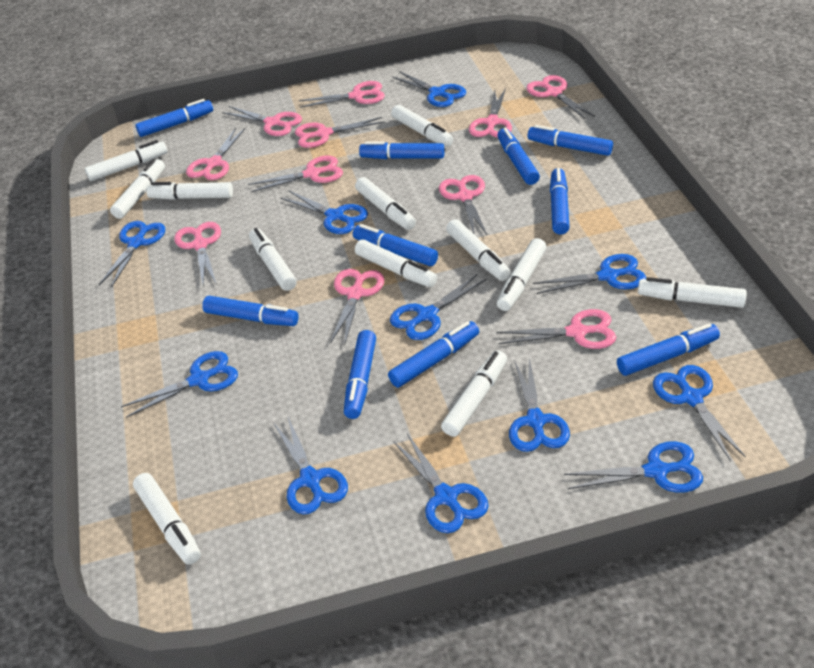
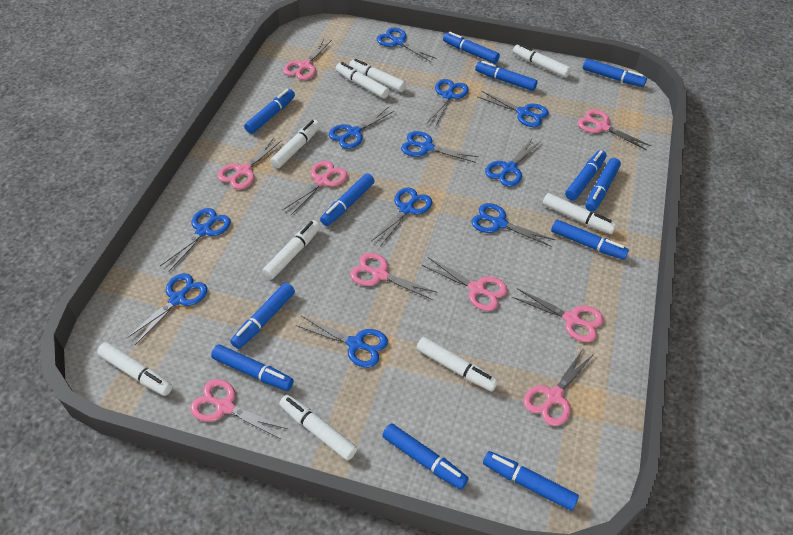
blue marker: [136,99,213,137] [202,296,299,326] [344,330,376,419] [353,224,438,266] [359,141,444,159] [388,321,479,388] [497,127,540,185] [528,125,613,156] [550,168,570,235] [617,323,720,376] = 10 -> [211,344,294,391] [230,283,295,349] [244,89,295,134] [320,173,374,226] [382,423,469,490] [443,32,500,64] [475,61,537,91] [483,451,579,511] [551,219,629,260] [565,150,607,200] [583,59,647,87] [586,158,621,212] = 12
pink scissors: [174,222,221,285] [186,128,246,180] [222,106,302,136] [248,156,343,192] [295,117,384,148] [299,81,385,108] [330,269,384,346] [439,175,487,235] [469,88,512,137] [497,309,616,349] [526,75,595,119] = 11 -> [190,379,288,439] [218,138,282,189] [282,161,348,216] [283,39,332,80] [350,253,438,300] [422,257,508,311] [512,288,604,342] [523,349,595,426] [578,109,651,150] = 9
white marker: [85,140,167,181] [110,159,165,219] [133,473,201,565] [146,182,233,200] [249,228,297,291] [355,177,416,230] [355,240,437,287] [391,105,453,147] [441,350,507,437] [446,219,511,281] [497,238,547,311] [638,277,747,308] = 12 -> [97,342,172,396] [262,220,320,279] [270,120,320,169] [279,395,357,461] [336,62,390,99] [349,59,406,92] [416,337,498,391] [513,44,571,78] [543,193,616,234] = 9

